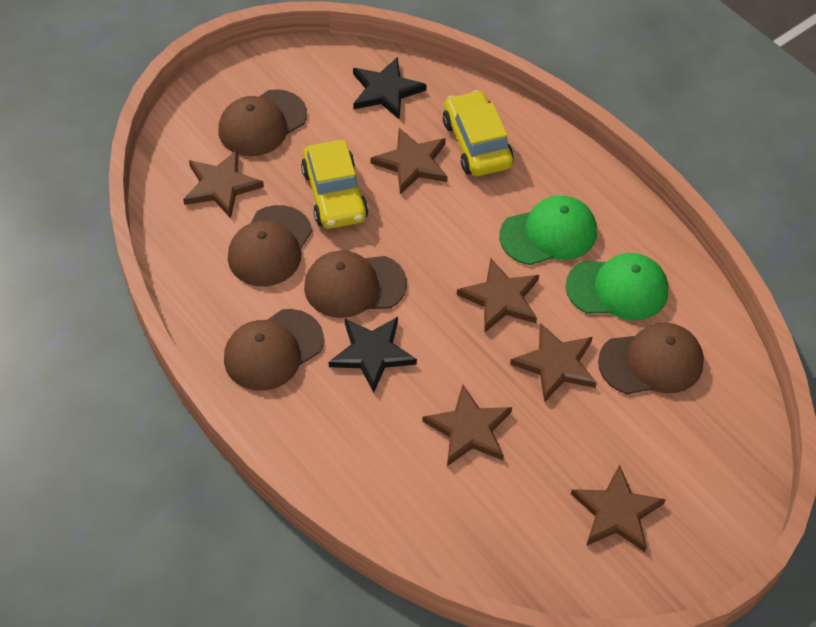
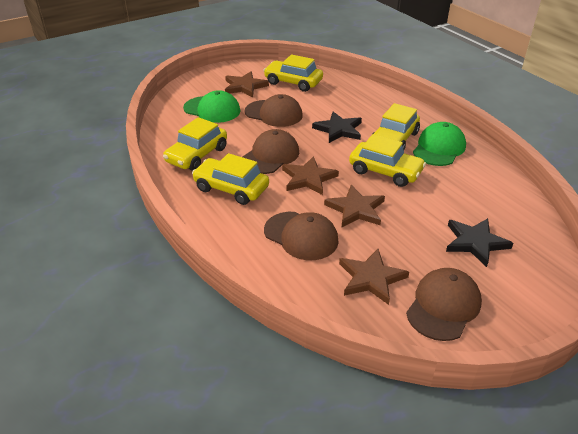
brown cap: [219,89,307,156] [224,309,324,391] [228,205,312,286] [304,251,407,318] [598,323,704,394] = 5 -> [242,129,299,174] [245,94,303,127] [264,212,339,260] [406,268,482,341] = 4
brown star: [183,150,264,218] [370,128,448,195] [423,385,512,466] [457,258,539,332] [510,323,597,402] [571,465,666,552] = 6 -> [225,71,269,97] [282,156,339,195] [324,185,385,227] [339,249,409,305] = 4
yellow car: [301,140,368,229] [443,90,514,176] = 2 -> [163,117,227,171] [192,153,269,205] [263,55,323,92] [349,134,426,187] [373,103,420,150] = 5

